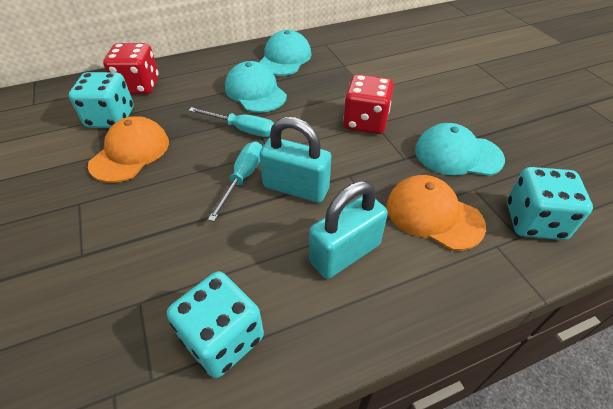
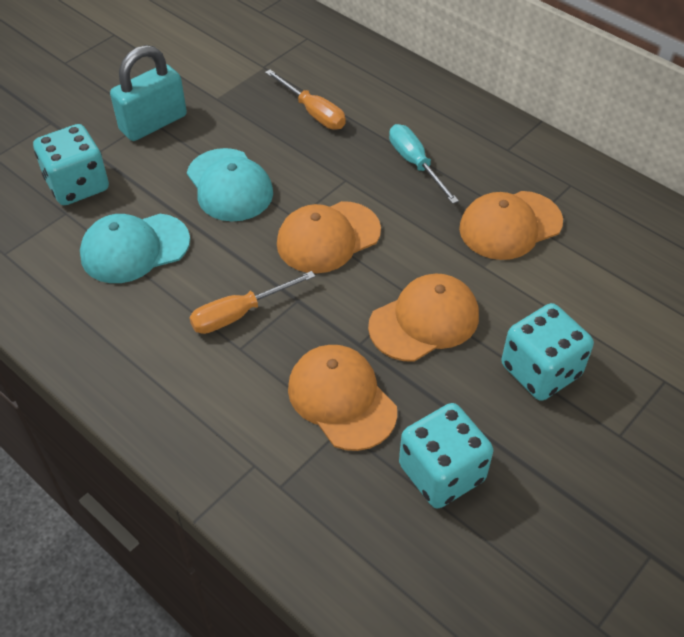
orange cap: [88,116,169,183] [386,175,486,251] = 2 -> [277,201,381,273] [288,345,397,451] [368,274,479,362] [459,191,563,260] = 4
orange screwdriver: none = 0 -> [189,271,315,334] [265,70,346,129] = 2
red dice: [103,43,159,94] [343,74,394,134] = 2 -> none = 0
turquoise cap: [225,61,287,113] [259,30,311,76] [415,123,505,176] = 3 -> [80,214,190,283] [187,148,273,221] = 2
turquoise padlock: [259,117,331,203] [309,181,388,279] = 2 -> [110,45,187,141] = 1
turquoise screwdriver: [189,107,274,137] [208,142,262,222] = 2 -> [389,124,459,204] = 1

